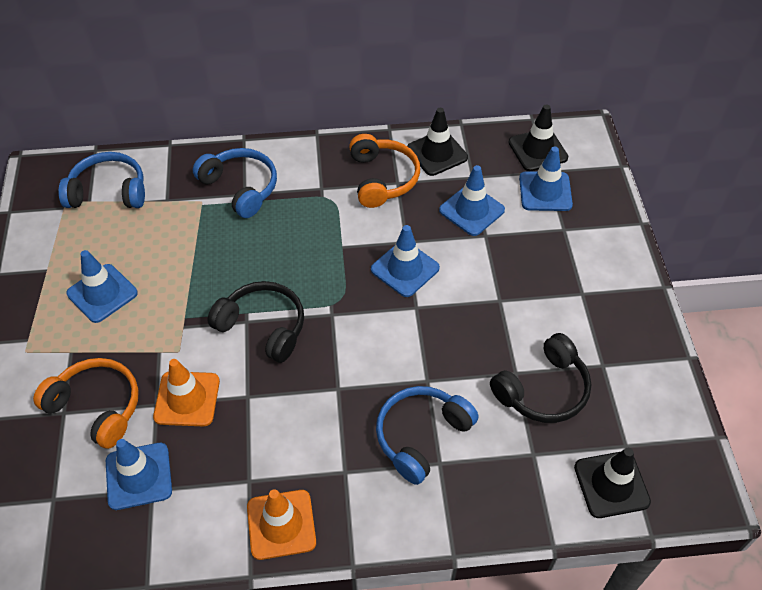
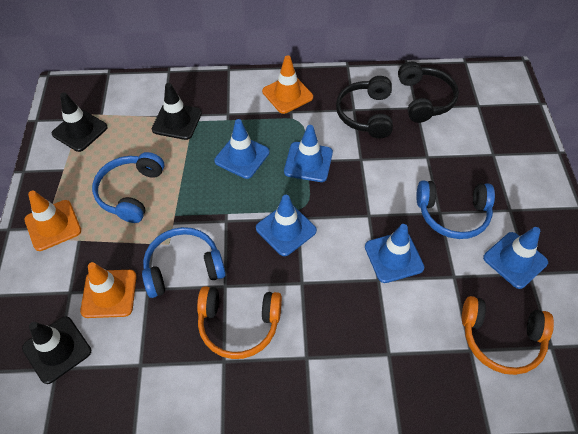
orange traffic cone: [153,359,220,427] [247,489,316,560] = 2 -> [25,190,81,251] [80,262,136,318] [262,55,313,114] = 3

